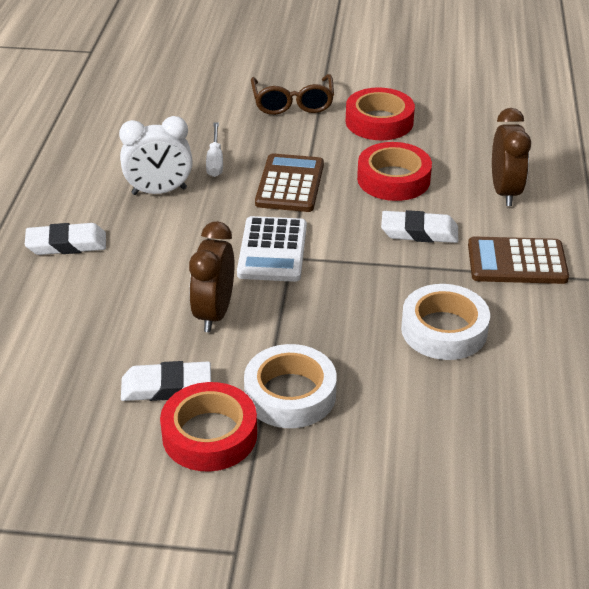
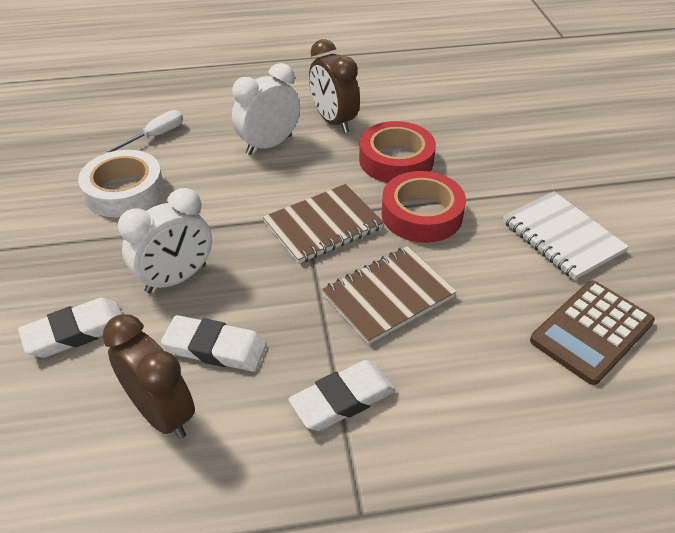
brown calculator: [255,153,324,212] [468,236,569,284] = 2 -> [530,280,655,385] = 1
brown glasses: [251,74,334,115] = 1 -> none = 0
brown notebook: none = 0 -> [263,184,384,264] [322,246,457,345] = 2
red tape: [160,382,257,471] [346,87,415,140] [357,142,432,201] = 3 -> [359,121,436,183] [382,171,466,243] = 2
white calculator: [237,216,307,282] = 1 -> none = 0
white clock: [119,116,193,195] = 1 -> [118,188,212,293] [232,63,300,155] = 2
white notebook: none = 0 -> [503,191,629,280] = 1
white tape: [244,344,337,428] [401,284,490,360] = 2 -> [78,150,164,217] = 1

